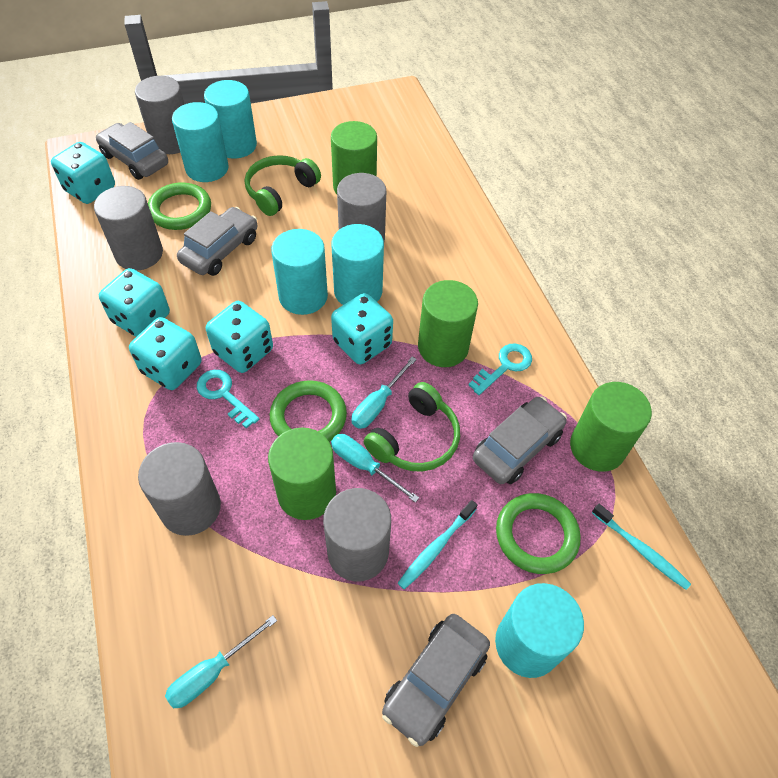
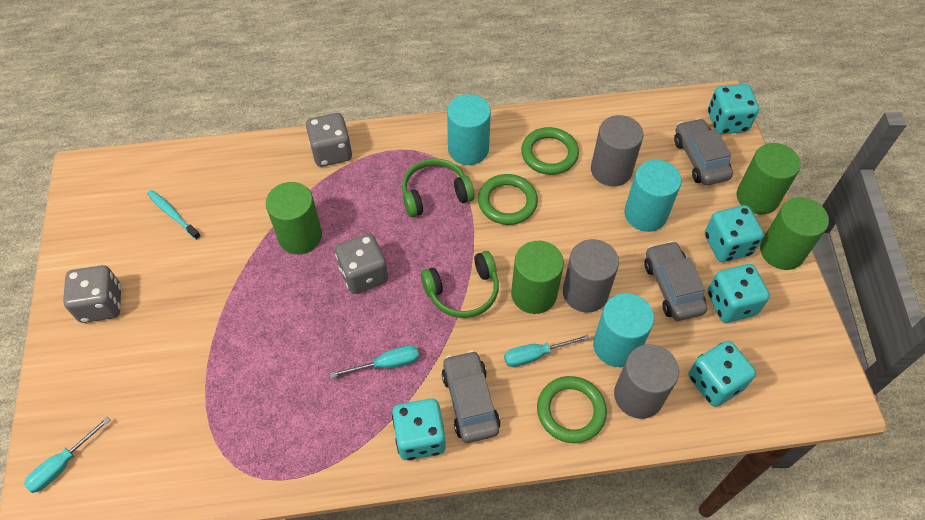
grey car: [96,122,168,180] [177,207,257,276] [382,614,490,747] [473,397,567,484] = 4 -> [442,350,501,443] [644,241,707,321] [674,118,733,185] = 3
grey cylinder: [94,186,163,271] [135,76,185,154] [138,442,221,536] [323,488,391,581] [337,173,386,241] = 5 -> [563,239,619,313] [591,115,644,186] [614,344,679,419] = 3
grey dice: none = 0 -> [63,265,121,323] [306,113,352,167] [335,234,388,294] = 3
turquoise cylinder: [172,102,229,182] [204,80,257,159] [271,229,328,315] [331,224,384,305] [495,583,584,678] = 5 -> [447,94,491,165] [593,293,654,367] [624,160,682,232] = 3
turquoise key: [197,370,259,429] [469,344,532,395] = 2 -> none = 0
turquoise toothbrush: [398,500,477,589] [592,504,691,590] = 2 -> [147,190,201,240] = 1

